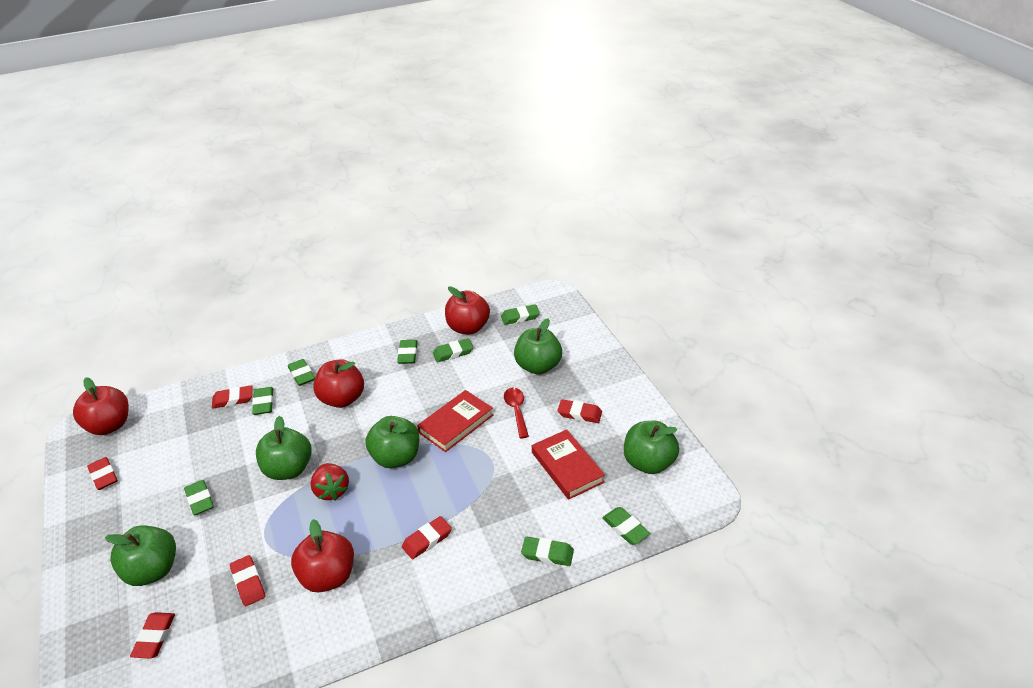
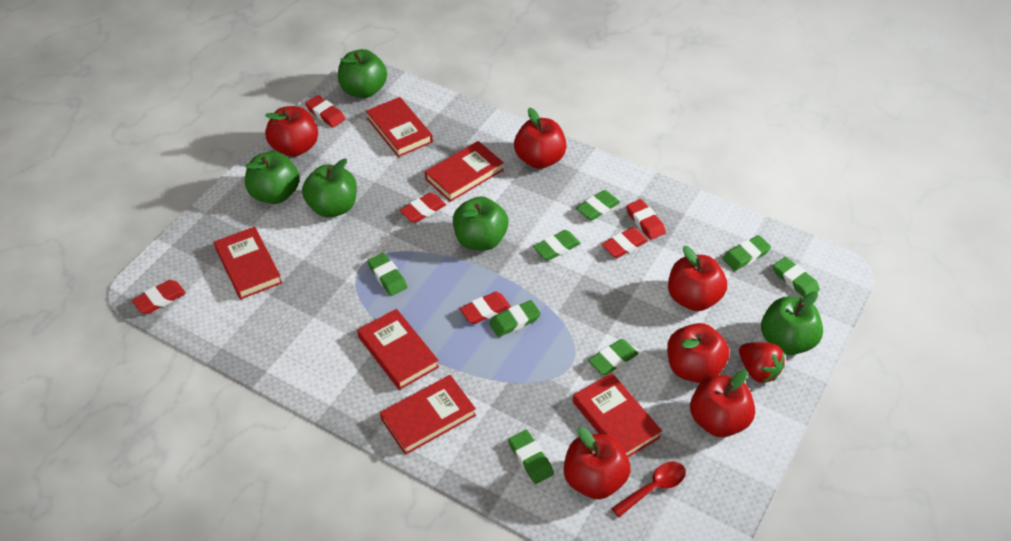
red apple: [73,377,129,435] [291,519,354,592] [313,359,364,408] [445,286,490,335] = 4 -> [265,106,318,157] [514,108,567,169] [564,427,630,500] [667,323,729,383] [668,246,727,311] [690,370,755,437] = 6
red book: [417,390,493,452] [532,429,605,500] = 2 -> [214,227,282,299] [357,309,439,390] [366,97,433,157] [380,375,476,455] [425,141,504,202] [573,373,662,457] = 6

